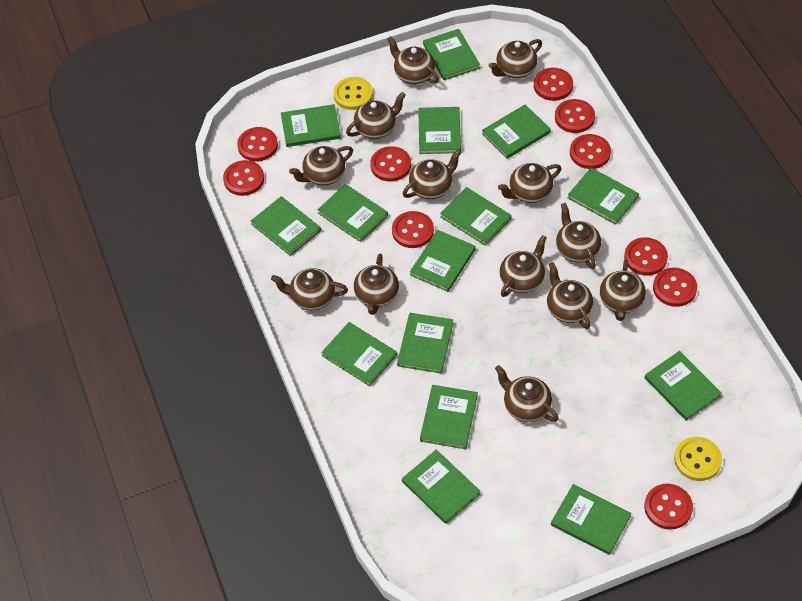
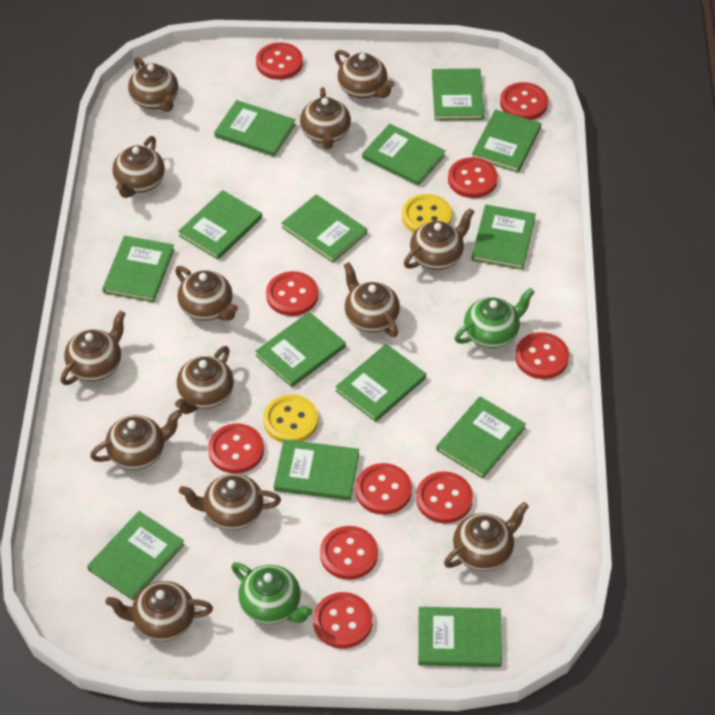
green book: [251,196,321,256] [281,104,341,147] [318,184,388,242] [321,322,397,386] [397,313,453,374] [402,449,480,524] [410,230,476,292] [418,107,461,154] [420,385,478,449] [423,29,480,80] [440,187,512,246] [482,104,551,159] [551,484,632,555] [568,168,639,225] [645,351,722,421] = 15 -> [87,511,185,601] [102,236,175,302] [178,190,262,260] [214,100,296,157] [255,312,346,387] [274,439,359,501] [281,195,367,263] [335,344,426,422] [362,124,445,186] [418,607,502,667] [432,68,484,121] [436,396,526,479] [471,205,536,270] [472,109,541,173] = 14
green teapot: none = 0 -> [231,562,313,624] [455,288,535,348] = 2

